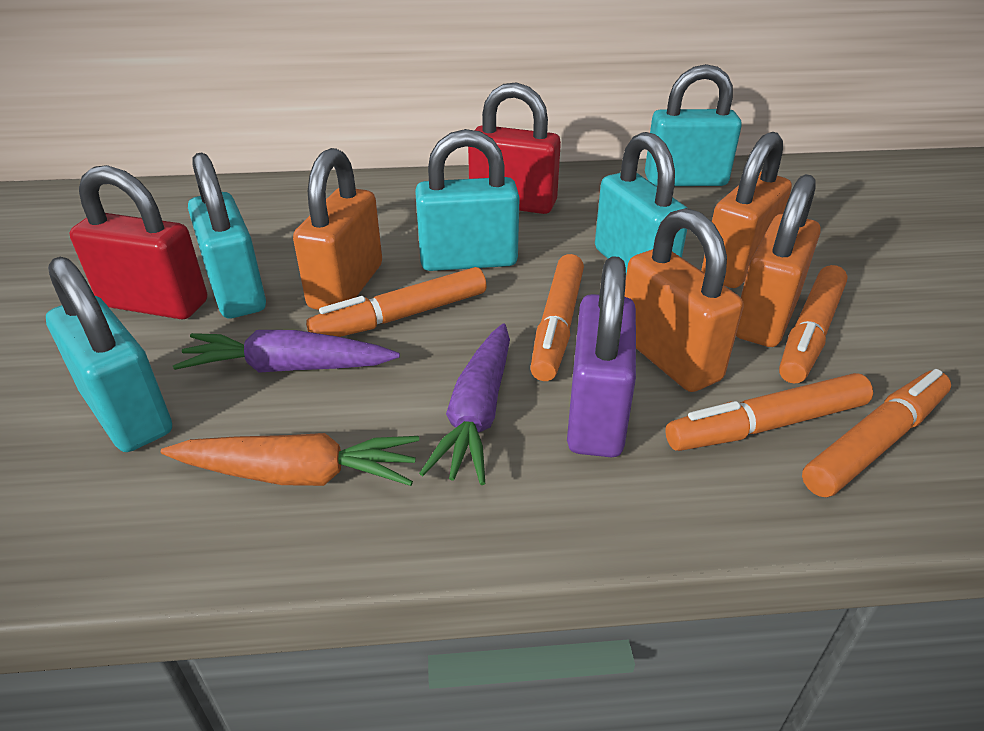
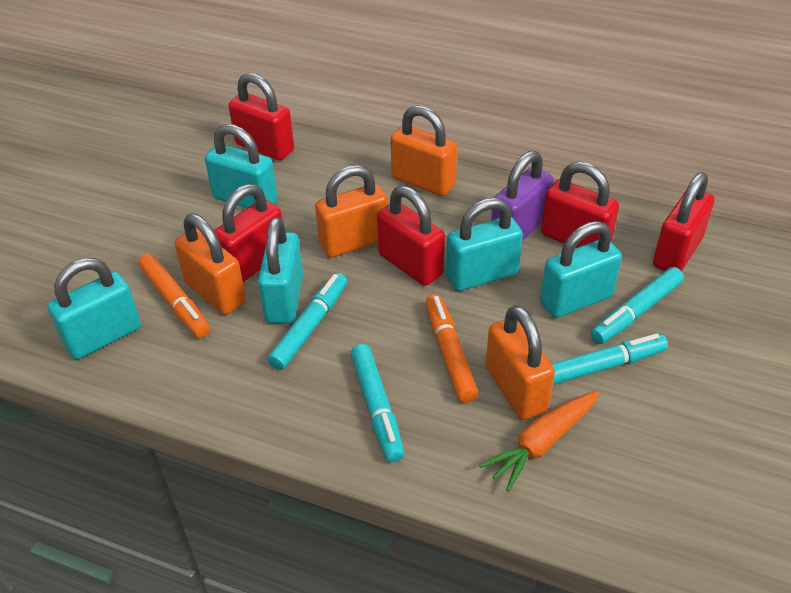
orange marker: [306,267,487,337] [530,254,584,381] [665,373,873,451] [779,265,848,384] [802,369,951,497] = 5 -> [139,254,210,338] [426,294,478,403] = 2
purple carrot: [173,330,400,373] [419,323,510,485] = 2 -> none = 0
red padlock: [70,165,207,319] [468,82,561,214] = 2 -> [214,184,282,282] [228,73,294,160] [377,186,445,286] [541,162,619,248] [653,172,715,272] = 5
turquoise marker: none = 0 -> [268,273,347,370] [351,344,404,462] [552,333,668,385] [591,267,684,344] = 4

